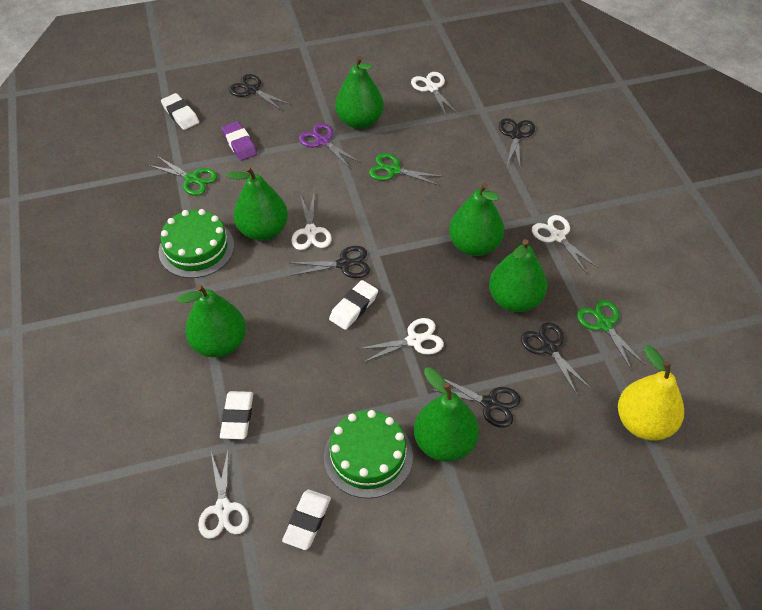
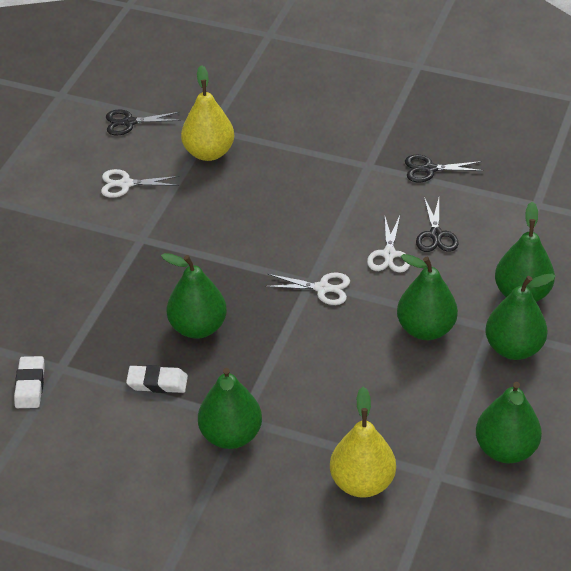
black scissors: [229,74,291,110] [290,246,370,278] [430,378,521,428] [499,118,535,168] [521,322,591,395] = 5 -> [106,109,181,136] [405,155,484,182] [416,197,459,252] = 3
green cake: [159,209,234,278] [324,410,413,498] = 2 -> none = 0
green scissors: [148,156,218,196] [369,153,444,186] [577,300,645,371] = 3 -> none = 0
purple eraser: [221,121,257,161] = 1 -> none = 0
purple scissors: [299,123,359,168] = 1 -> none = 0
white eraser: [161,93,199,130] [220,391,253,439] [282,490,331,550] [329,280,378,330] = 4 -> [14,356,45,408] [126,365,188,393] = 2
white scissors: [198,451,249,539] [291,194,332,250] [358,318,444,363] [411,72,458,116] [532,215,598,274] = 5 -> [101,169,180,198] [264,273,350,305] [367,216,410,273] = 3
yellow pear: [618,345,684,441] = 1 -> [181,65,234,161] [330,387,396,498] = 2

